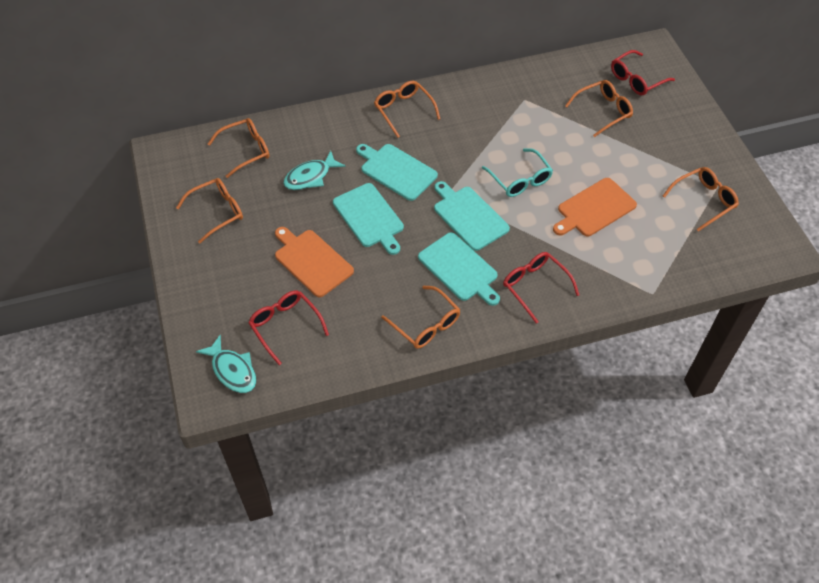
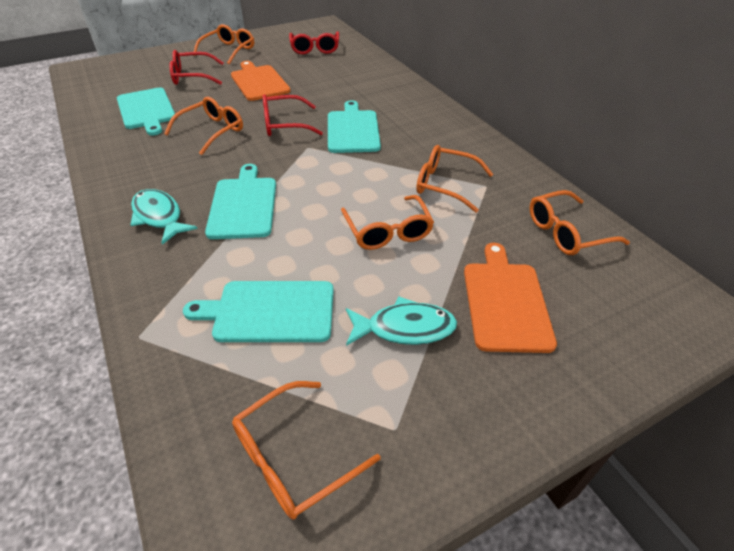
turquoise glasses: [482,148,553,197] = 1 -> none = 0

